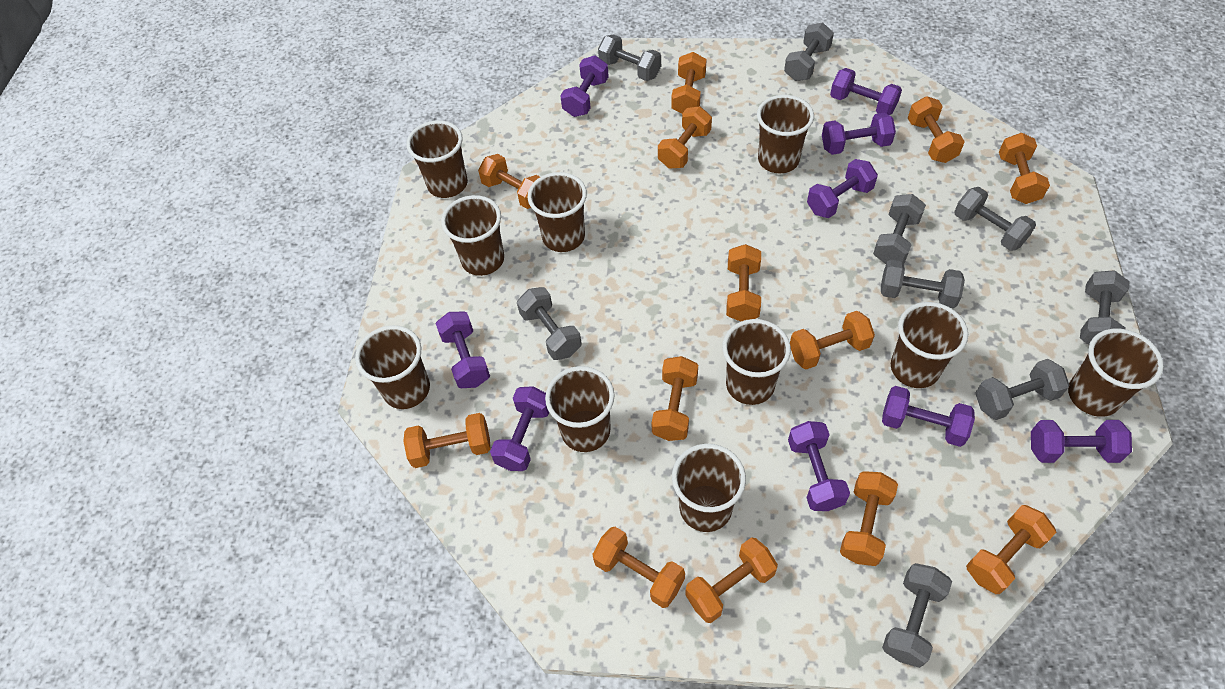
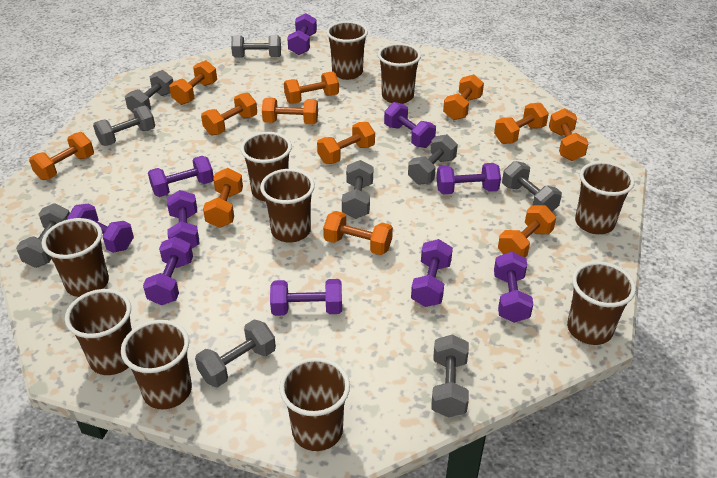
orange dumbbell: [403,413,490,468] [478,154,540,209] [592,527,685,608] [652,356,698,441] [658,106,712,169] [671,52,707,114] [685,537,778,623] [726,244,761,321] [790,311,875,369] [840,471,898,566] [908,96,965,163] [966,505,1056,594] [999,133,1050,204] = 13 -> [29,132,94,180] [169,60,217,105] [201,93,257,135] [203,168,243,228] [262,98,318,124] [284,72,339,104] [317,122,375,164] [323,211,393,255] [443,74,484,120] [494,103,549,144] [498,205,556,258] [549,108,589,161] = 12
purple dumbbell: [435,312,490,388] [490,386,549,471] [560,56,609,117] [788,421,850,511] [807,159,878,218] [822,113,896,155] [830,68,902,115] [882,386,975,447] [1031,420,1132,463] = 9 -> [67,204,134,253] [143,237,193,305] [148,156,214,197] [167,190,199,248] [270,279,342,316] [287,13,317,55] [384,102,436,148] [411,239,453,307] [436,163,501,194] [494,252,534,323] = 10

